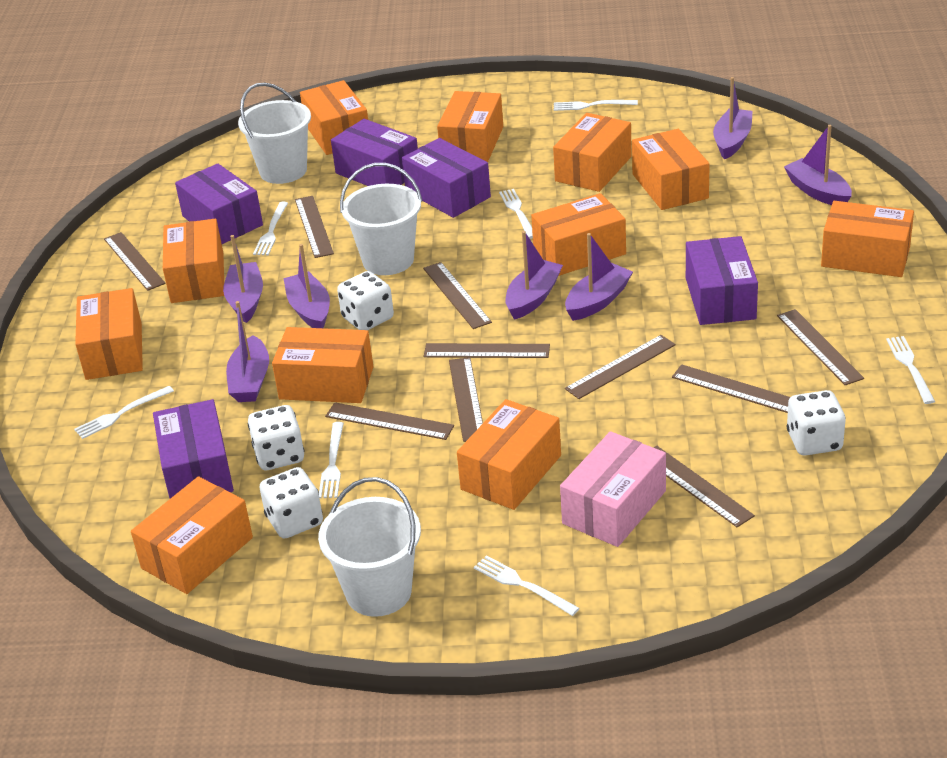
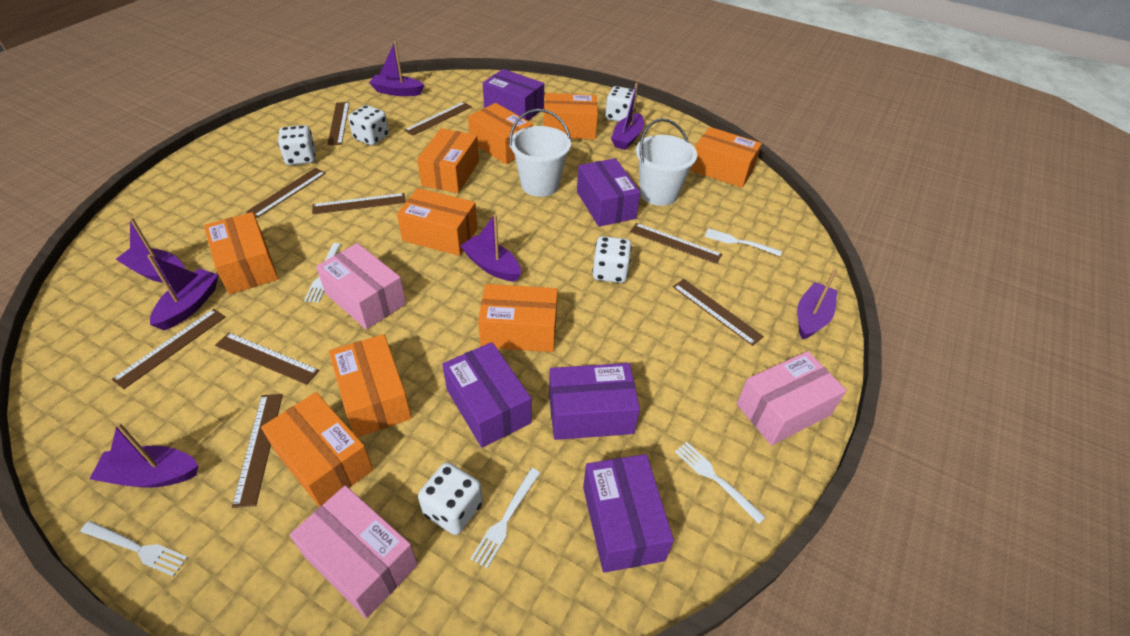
brown ruler: [104,232,166,291] [295,196,334,258] [325,402,454,440] [423,262,492,329] [424,343,550,358] [449,357,483,442] [565,335,676,399] [653,446,755,527] [672,364,790,413] [777,309,864,385] = 10 -> [111,309,226,389] [215,332,320,385] [232,394,283,508] [246,168,326,218] [312,193,406,214] [327,102,349,145] [404,102,472,136] [630,223,722,264] [673,279,764,346] = 9
orange box: [75,288,143,380] [131,476,253,594] [163,219,224,303] [272,327,373,403] [300,80,368,155] [437,91,503,162] [457,399,561,510] [531,193,626,276] [553,113,632,192] [632,129,710,210] [821,201,914,277] = 11 -> [204,212,278,294] [261,392,373,507] [329,334,412,438] [397,188,478,256] [417,128,479,193] [468,103,533,164] [478,284,558,352] [544,93,598,139] [691,127,762,188] = 9
pink box: [560,431,666,547] = 1 -> [290,485,418,618] [316,243,406,330] [737,351,847,445] = 3
white bucket: [238,83,311,184] [318,477,421,617] [340,163,422,275] = 3 -> [509,109,571,197] [636,118,697,206] = 2
white dice: [248,405,305,470] [260,467,323,539] [337,271,394,330] [787,390,846,456] = 4 -> [278,125,315,165] [348,105,389,146] [418,462,483,535] [592,236,632,283] [605,86,637,122] = 5
white fork: [74,386,174,439] [253,202,288,255] [319,422,344,498] [474,555,579,616] [499,189,533,239] [554,100,638,111] [886,336,935,404] = 7 -> [80,521,188,576] [304,243,341,303] [470,468,540,568] [675,442,765,524] [705,228,782,256] = 5

